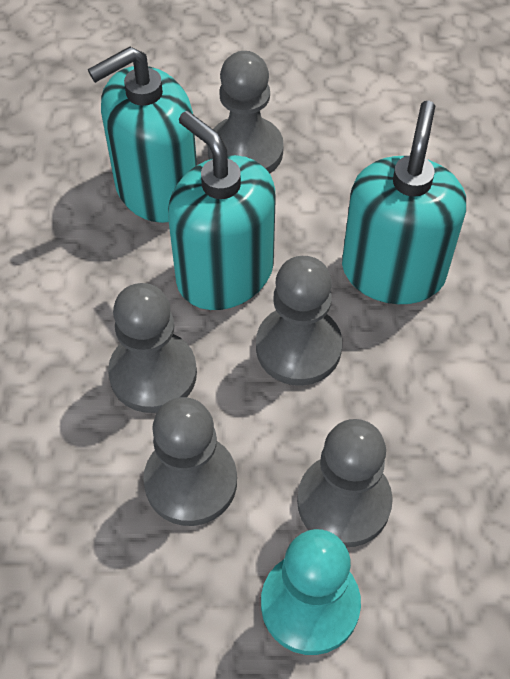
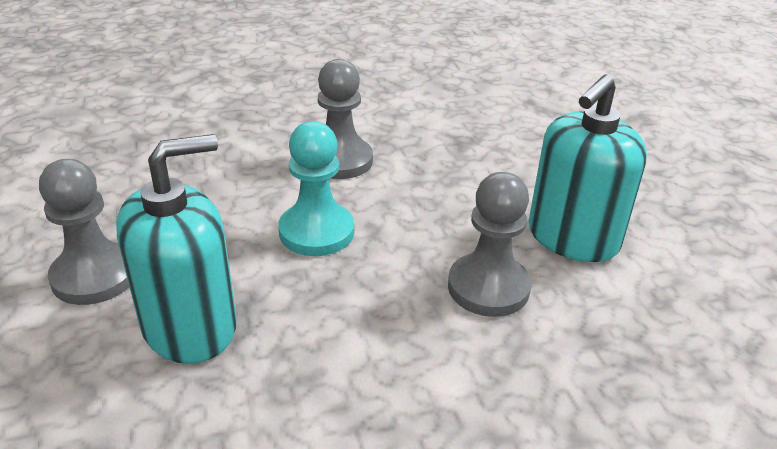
grey pawn: [108,283,197,413] [143,397,237,526] [208,51,284,173] [256,256,342,386] [297,419,393,547] = 5 -> [39,159,129,305] [317,59,373,179] [448,172,532,317] = 3
turquoise soap dispenser: [88,47,197,223] [168,111,276,310] [342,101,466,304] = 3 -> [116,134,237,364] [529,74,647,262] = 2

